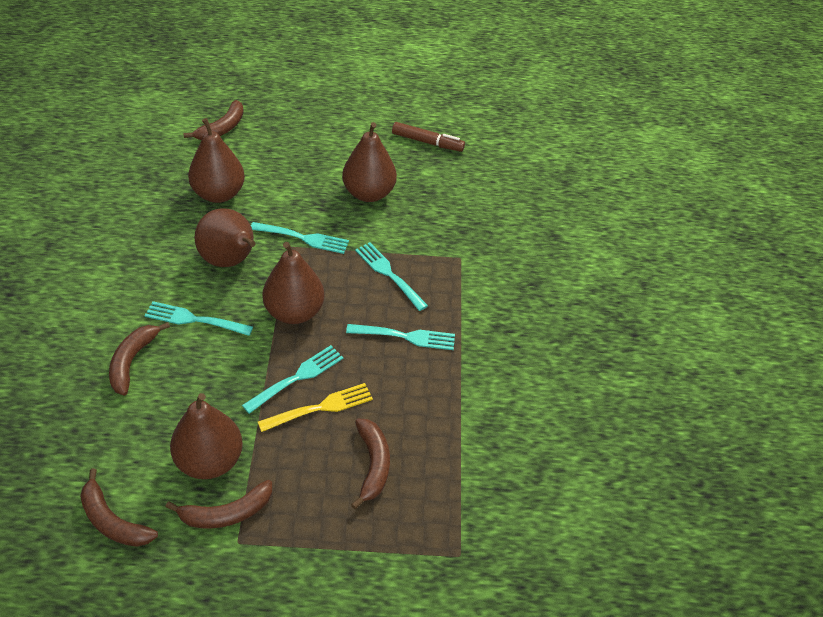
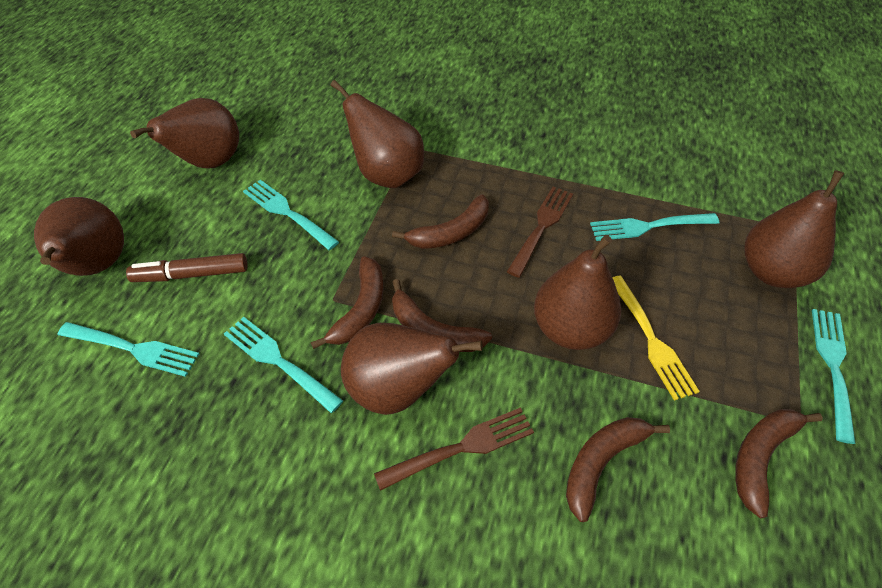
brown fork: none = 0 -> [374,407,534,491] [507,187,573,278] = 2
brown pear: [170,393,243,479] [188,118,245,203] [194,208,256,267] [262,242,324,324] [342,122,397,202] = 5 -> [34,197,124,276] [130,98,239,169] [330,80,424,188] [341,323,483,415] [534,235,621,350] [744,170,844,288] = 6

